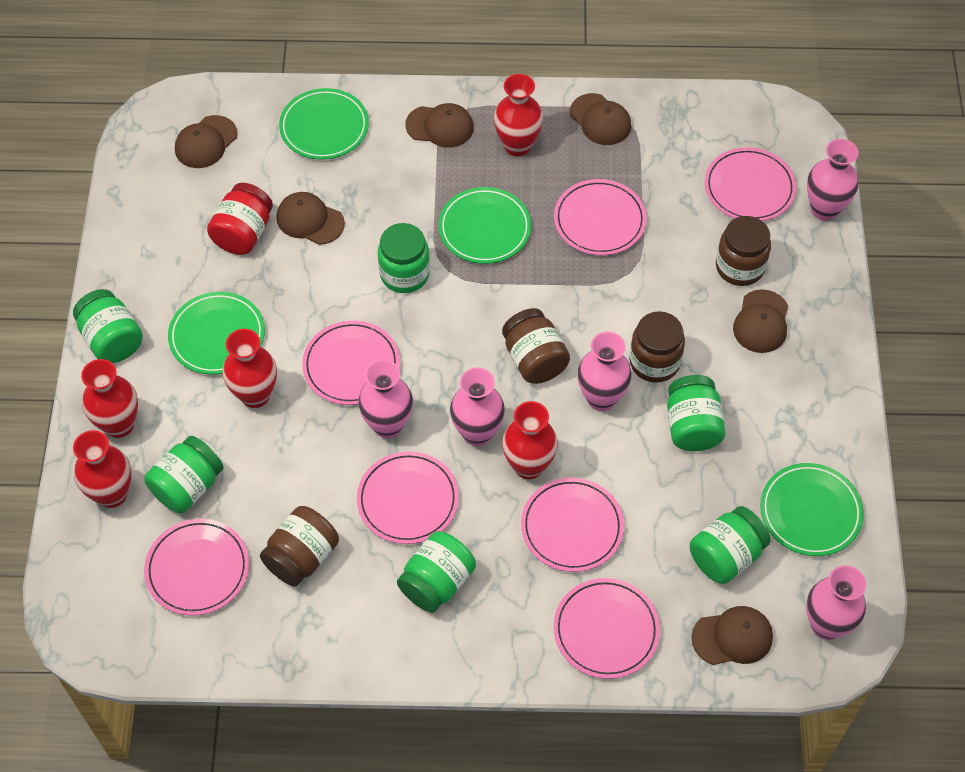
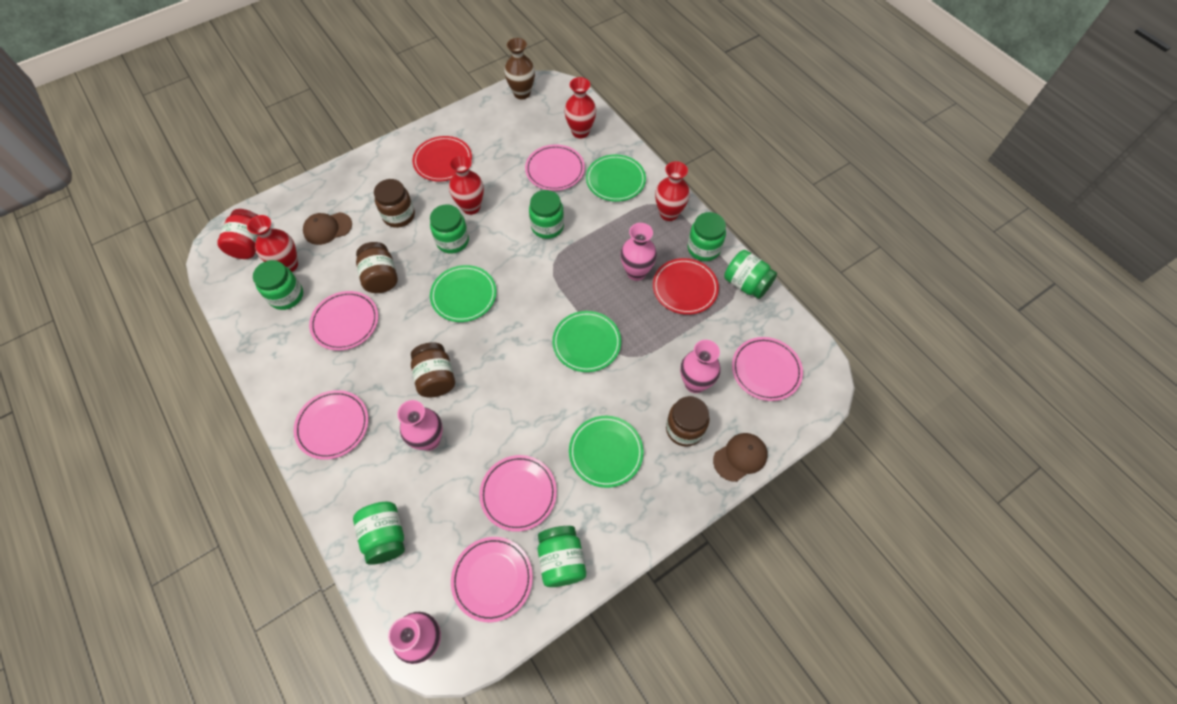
brown cap: [175,115,238,168] [276,192,345,245] [405,103,474,148] [570,93,631,145] [691,606,773,665] [733,289,788,353] = 6 -> [303,212,352,245] [713,433,768,482] = 2
brown vase: none = 0 -> [504,38,535,99] = 1
green jar: [73,289,143,363] [144,436,223,514] [378,223,430,293] [397,531,476,613] [667,375,726,451] [690,506,771,584] = 6 -> [253,260,303,310] [353,502,405,565] [430,205,469,254] [529,190,564,239] [538,526,586,587] [688,212,726,261] [724,250,777,299] = 7
pink plate: [144,519,249,616] [302,321,400,405] [357,451,459,544] [521,478,624,572] [553,578,660,679] [554,179,647,255] [704,147,796,221] = 7 -> [294,390,368,460] [309,291,378,351] [451,537,533,622] [479,455,557,532] [525,144,585,191] [732,337,803,401] = 6
pink vase: [358,359,413,438] [450,367,505,446] [577,332,632,411] [806,565,866,640] [807,139,858,221] = 5 -> [388,612,441,664] [397,400,443,451] [620,223,657,281] [680,340,721,393] = 4
red plate: none = 0 -> [412,136,472,182] [653,258,719,315] = 2
red vase: [73,430,131,508] [81,359,138,438] [222,329,277,408] [494,74,543,156] [502,401,558,479] = 5 -> [247,215,298,272] [449,155,484,215] [564,77,596,138] [655,161,690,221] = 4

